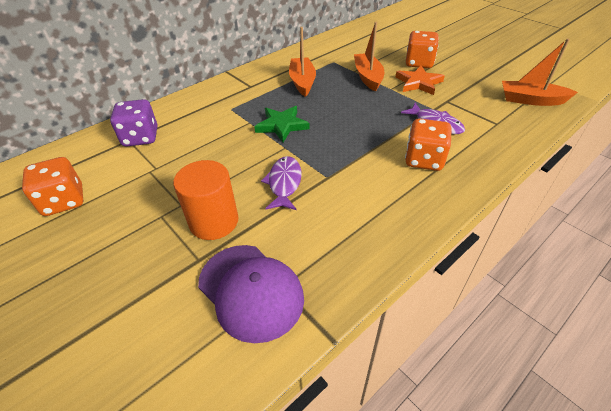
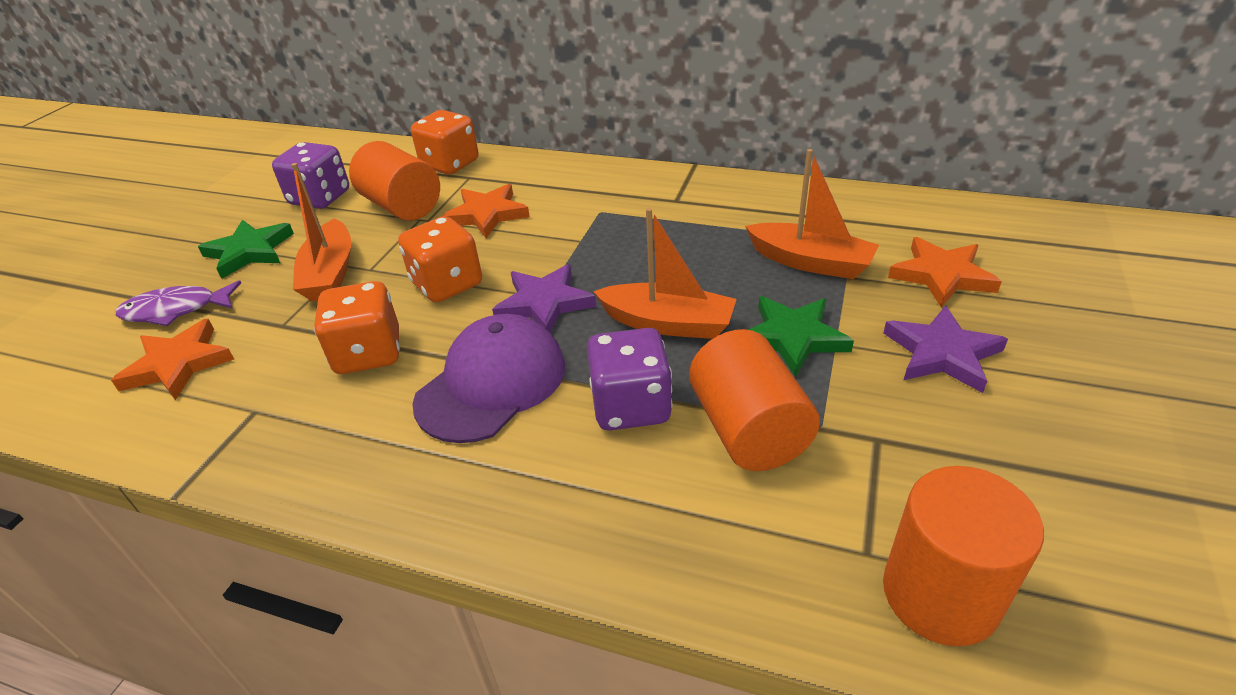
green star: [254,106,310,143] = 1 -> [198,220,294,279] [748,296,854,377] = 2
orange cylinder: [173,160,238,240] = 1 -> [349,141,440,220] [689,329,820,471] [883,466,1044,646] = 3
orange star: [395,66,445,95] = 1 -> [111,319,234,400] [441,184,530,238] [888,237,1002,307] = 3
purple dice: [110,99,157,147] = 1 -> [272,142,349,209] [587,328,672,430] = 2
purple fish: [261,156,302,210] [401,102,465,134] = 2 -> [115,280,241,326] = 1
purple star: none = 0 -> [492,264,596,333] [884,305,1008,393] = 2

